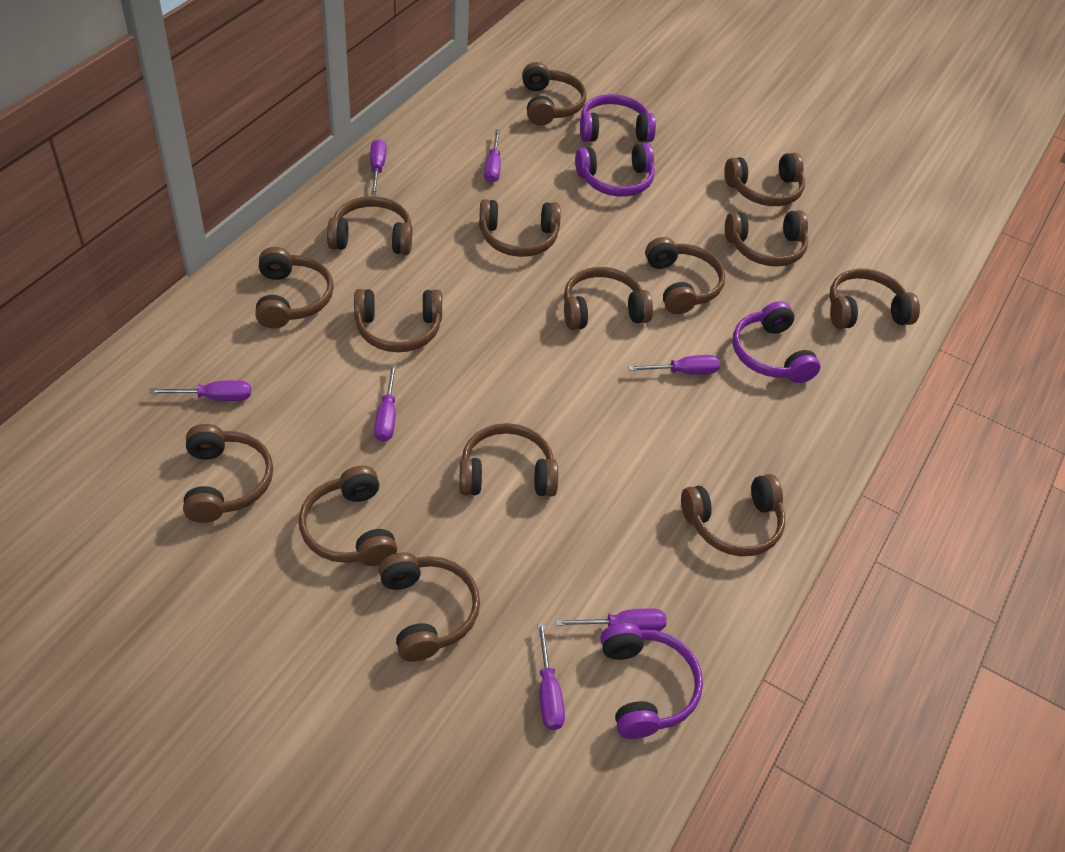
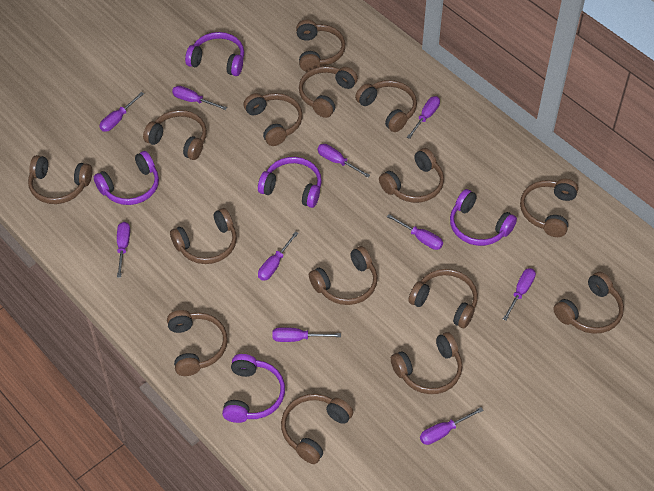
purple headphones: [575,143,655,197] [580,94,656,142] [601,623,703,739] [732,301,820,383] = 4 -> [94,151,159,205] [185,32,244,76] [222,354,285,423] [258,157,322,208] [450,189,517,246] = 5
purple screwdriver: [149,380,251,401] [370,139,386,195] [374,364,397,442] [484,129,501,183] [537,622,565,730] [556,608,667,631] [628,355,720,374] = 7 -> [100,92,144,132] [117,222,130,278] [172,86,227,110] [258,232,299,281] [273,327,341,342] [318,144,370,178] [387,214,443,250] [407,96,440,139] [420,407,484,445] [503,268,536,321] = 10

